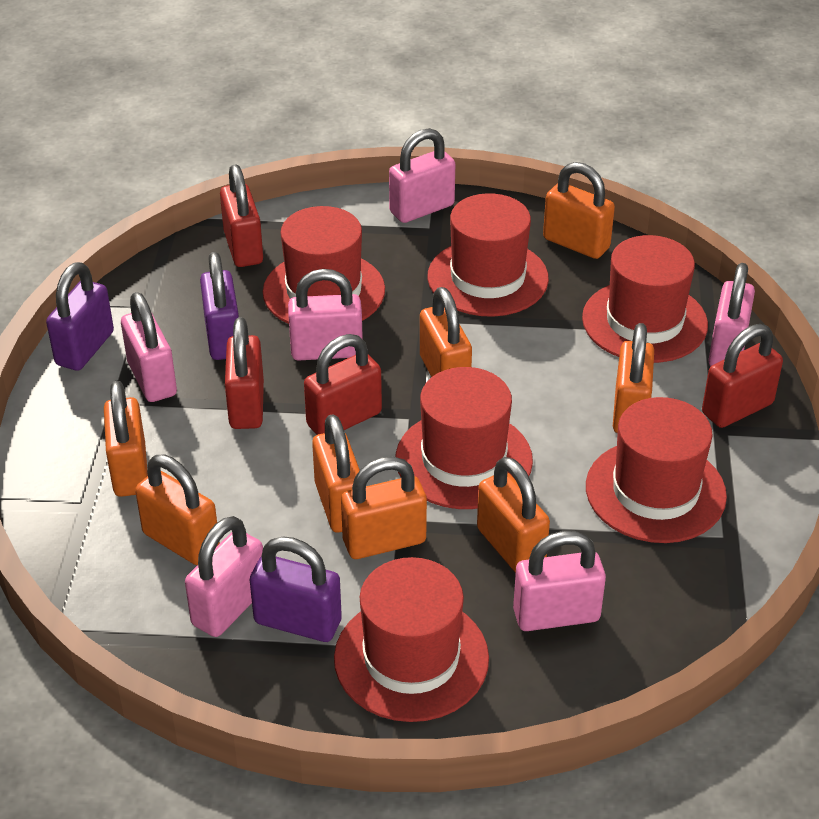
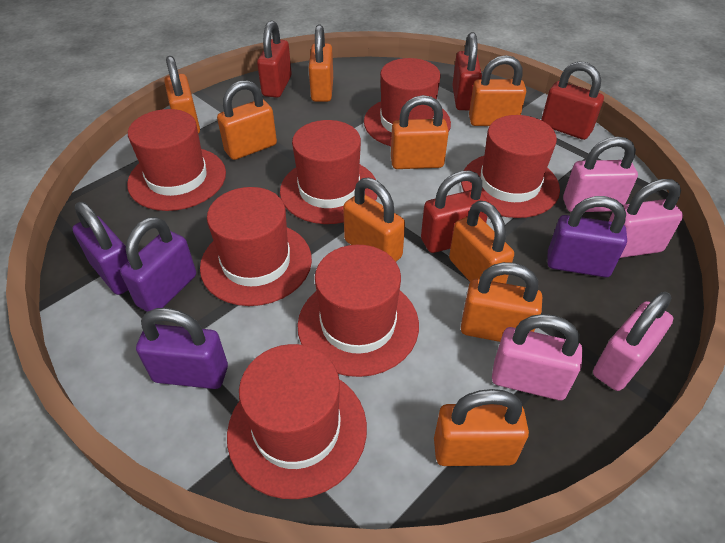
orange padlock: [104,381,148,497] [135,455,220,565] [312,414,360,532] [341,456,427,559] [420,287,472,377] [477,457,550,573] [543,162,615,259] [613,323,654,433] = 8 -> [164,56,200,134] [217,80,277,160] [309,24,333,102] [343,178,405,262] [391,95,449,169] [434,389,529,466] [449,200,514,284] [461,262,542,342] [469,55,526,126] = 9
pink padlock: [121,292,177,402] [185,516,263,637] [288,269,363,361] [389,128,455,223] [513,531,606,631] [708,263,755,366] = 6 -> [492,314,582,400] [563,137,638,212] [593,292,673,391] [609,179,683,258] = 4
purple padlock: [46,262,114,371] [200,252,239,360] [250,536,342,642] = 3 -> [72,202,128,295] [120,217,196,312] [136,308,228,389] [547,196,627,277] = 4
red hat: [263,206,385,324] [334,557,489,722] [396,367,533,509] [427,193,549,317] [582,235,708,363] [586,397,727,543] = 6 -> [127,109,226,211] [200,187,312,306] [227,344,367,499] [280,120,378,224] [297,245,419,377] [364,58,451,146] [461,115,560,218] = 7

